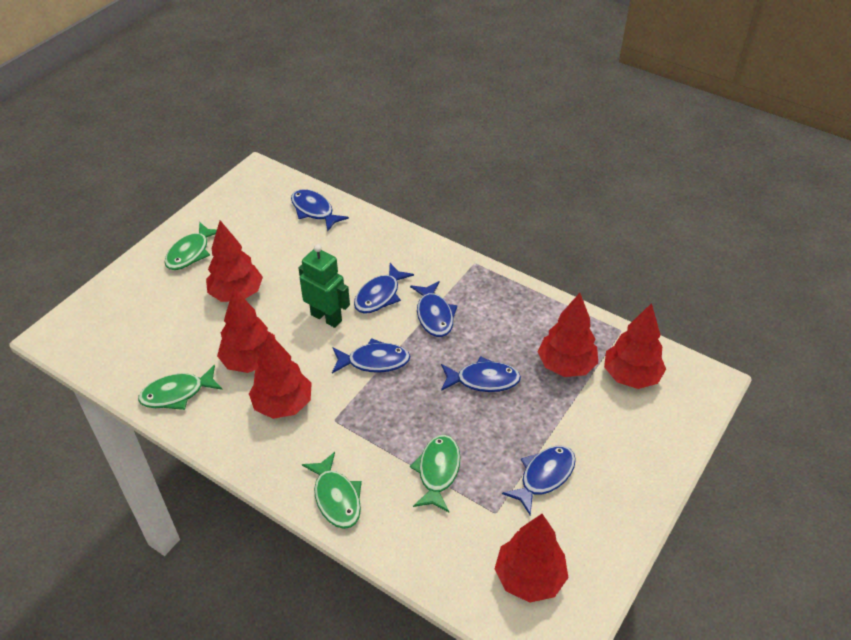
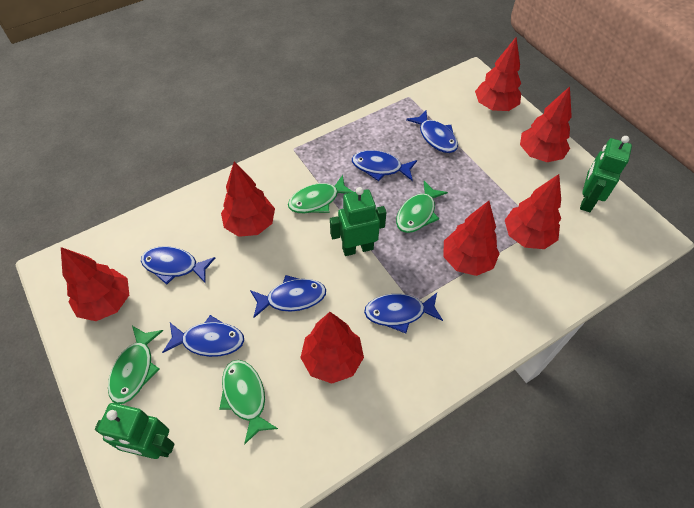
green robot: [298,244,350,328] = 1 -> [95,403,175,459] [330,187,386,256] [580,136,632,212] = 3
red tree: [206,221,263,302] [217,288,275,373] [249,333,312,419] [495,514,568,603] [538,293,598,377] [604,303,666,389] = 6 -> [61,247,129,321] [221,161,275,237] [300,312,364,384] [444,201,500,276] [475,37,521,111] [505,174,561,249] [520,86,572,162] = 7

